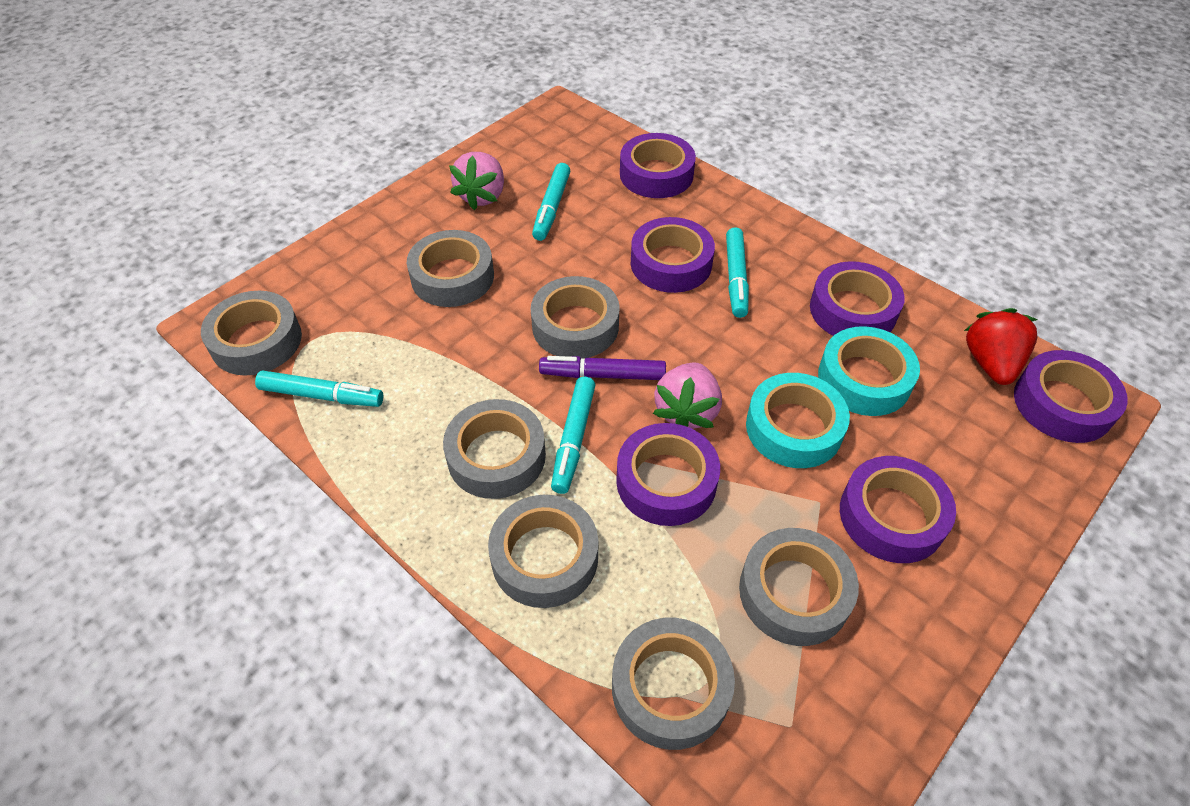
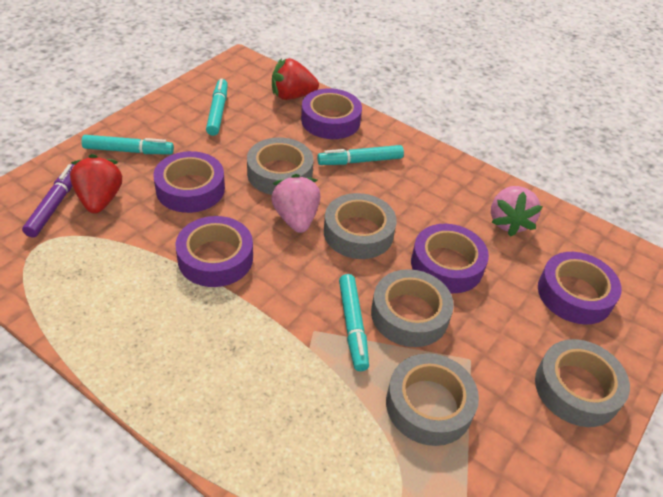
grey tape: [201,291,302,376] [407,230,494,307] [443,399,546,499] [488,495,598,608] [531,276,620,359] [612,618,735,750] [739,528,859,646] = 7 -> [247,138,314,195] [324,193,397,259] [371,269,454,347] [386,353,479,446] [535,339,630,427] = 5
purple tape: [616,423,720,526] [620,133,696,198] [631,217,715,293] [810,261,905,336] [840,456,956,563] [1014,350,1128,443] = 6 -> [153,151,225,213] [175,216,253,287] [301,88,362,139] [411,224,489,293] [538,252,622,324] = 5
red strawberry: [964,308,1038,385] = 1 -> [70,154,122,213] [272,58,319,100] = 2
turquoise tape: [746,373,850,468] [818,326,920,416] = 2 -> none = 0

